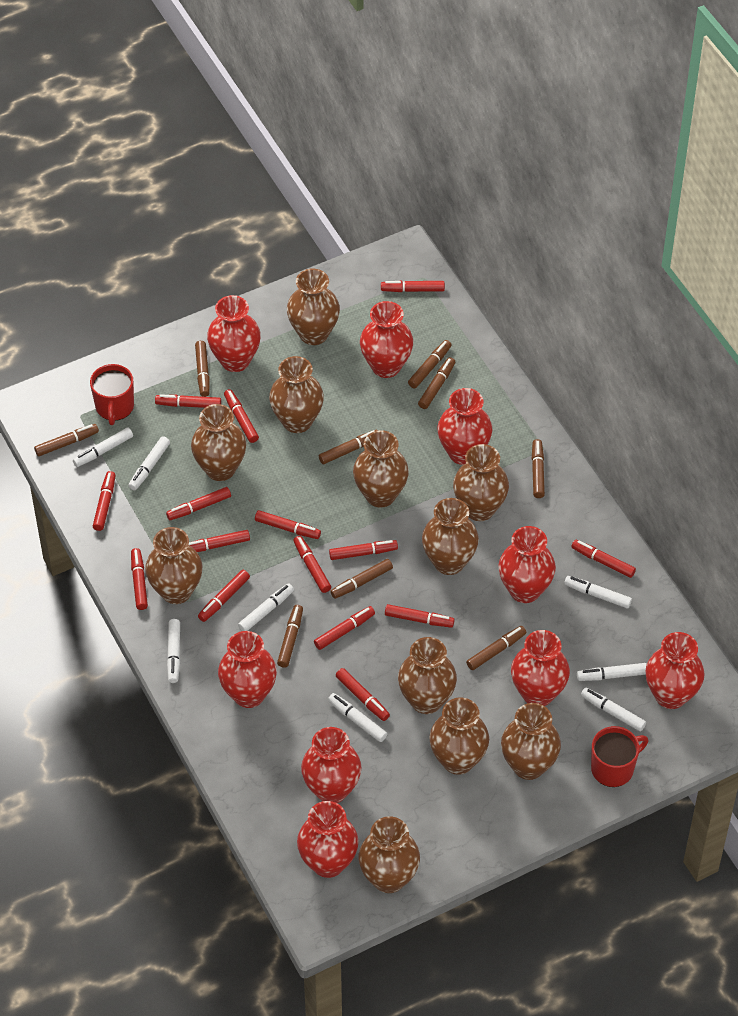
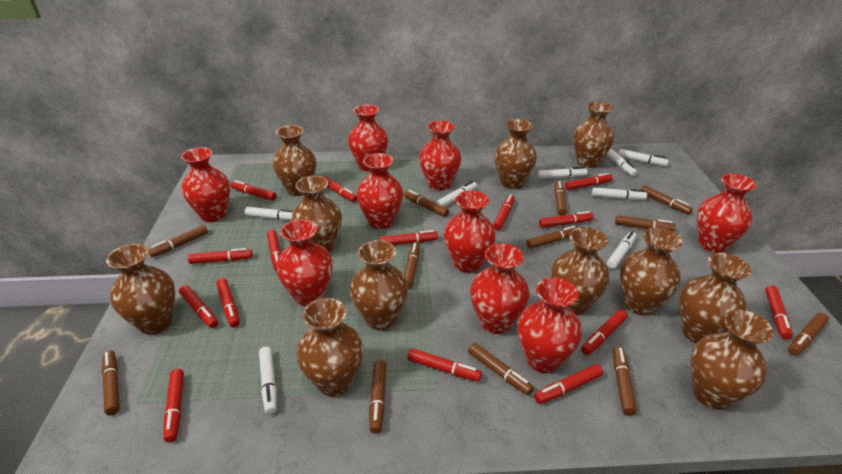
brown marker: [34,424,99,456] [195,341,210,397] [277,605,303,668] [319,429,378,464] [330,559,393,599] [408,340,451,388] [418,357,455,409] [466,626,526,670] [532,439,545,498] = 9 -> [102,350,120,415] [148,225,208,257] [369,360,386,433] [404,190,449,217] [404,242,420,289] [468,343,534,395] [526,225,578,249] [555,181,567,216] [613,346,637,416] [615,216,676,231] [641,185,693,215] [788,313,829,356] = 12
red mug: [90,364,134,425] [591,726,648,787] = 2 -> none = 0

